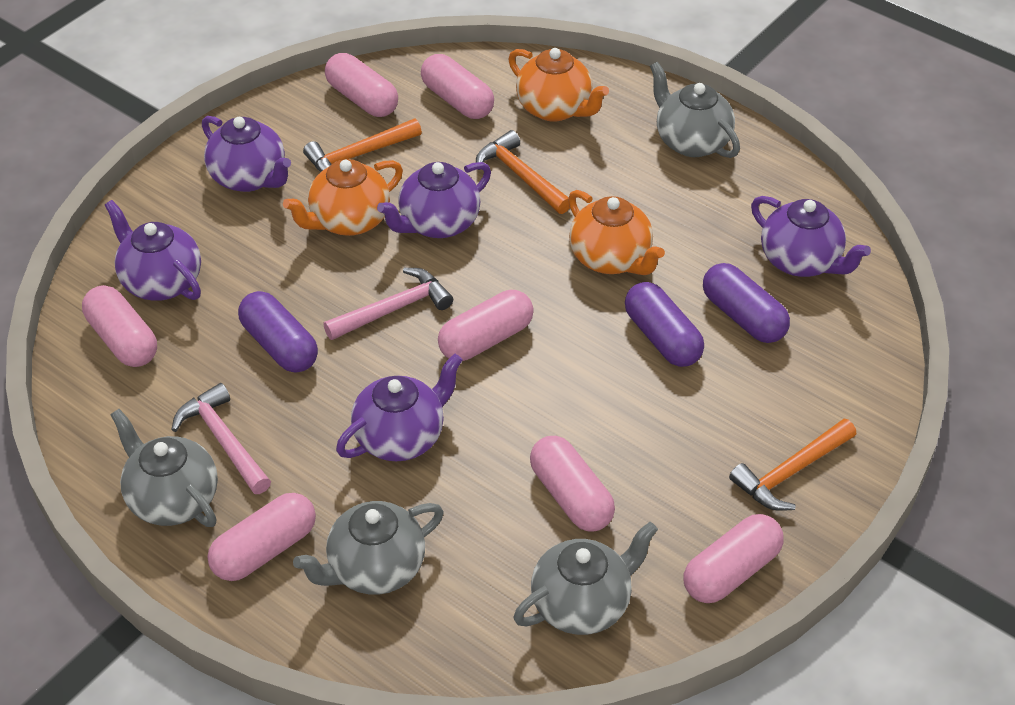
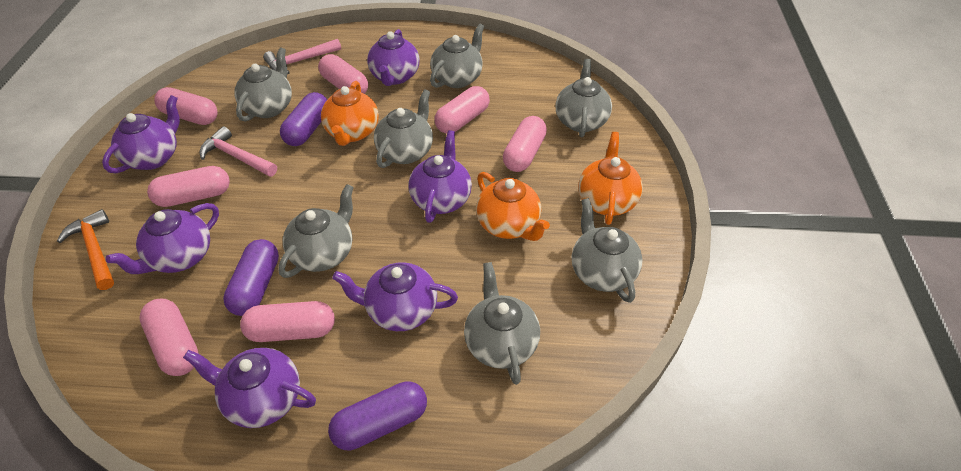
grey teapot: [110,409,218,527] [293,501,444,595] [513,522,658,635] [650,62,740,158] = 4 -> [234,47,292,122] [278,184,354,278] [374,89,433,168] [430,23,484,88] [464,262,540,385] [555,59,612,137] [572,198,643,303] = 7
orange hammer: [303,119,422,172] [476,130,570,214] [729,419,856,511] = 3 -> [57,209,114,290] = 1
purple teapot: [105,200,201,301] [202,116,291,192] [336,353,463,461] [377,162,491,238] [751,196,871,277] = 5 -> [102,95,180,173] [106,203,219,274] [183,348,316,428] [332,262,458,331] [367,29,420,86] [408,130,472,223] = 6

